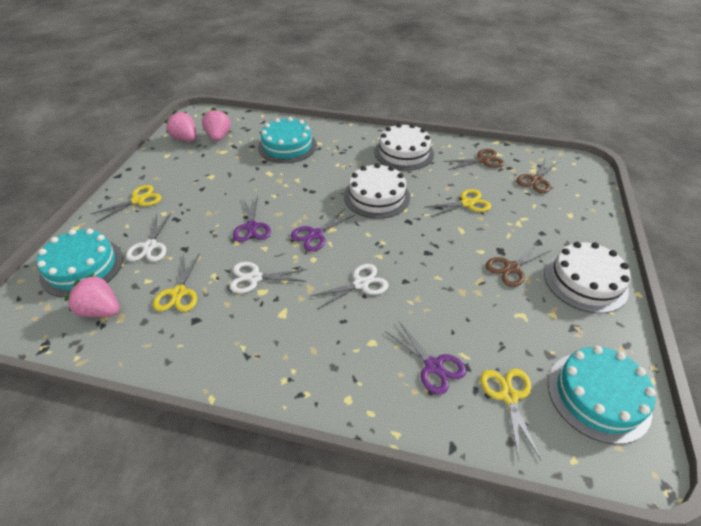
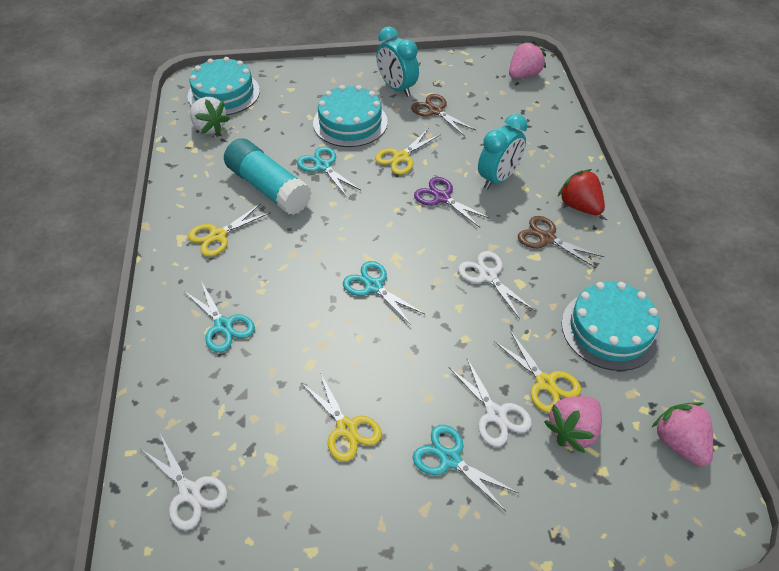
brown scissors: [443,149,504,170] [485,242,552,287] [516,160,558,193] = 3 -> [411,94,476,136] [518,216,604,268] = 2
purple scissors: [233,196,271,242] [291,209,355,252] [385,321,466,395] = 3 -> [414,177,491,228] = 1
red strawberry: none = 0 -> [557,169,605,215] = 1
turquoise clock: none = 0 -> [376,27,419,97] [478,114,527,189] = 2
turquoise glue stick: none = 0 -> [224,138,312,215] = 1
turquoise scissors: none = 0 -> [184,281,255,353] [297,146,361,197] [343,261,425,325] [413,425,518,511] = 4
white cake: [344,163,410,219] [374,123,434,170] [544,242,630,313] = 3 -> none = 0
white strawberry: none = 0 -> [190,97,230,135] = 1

